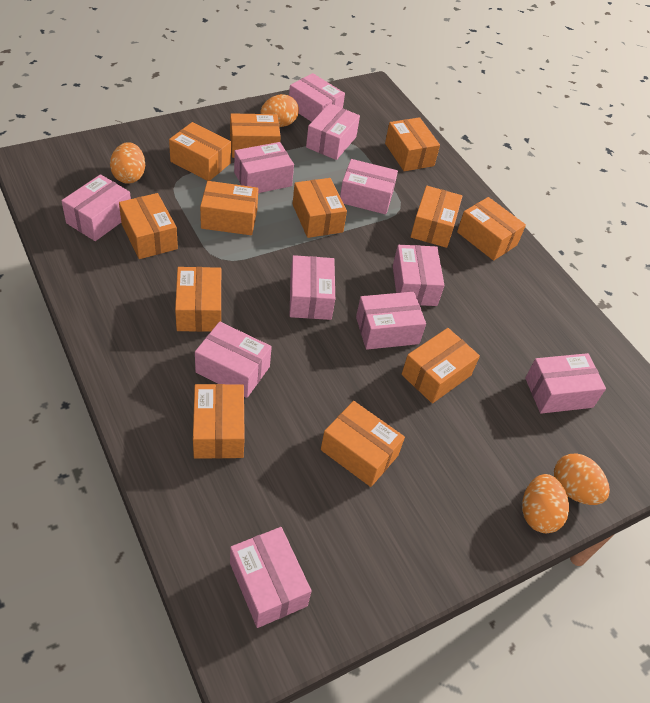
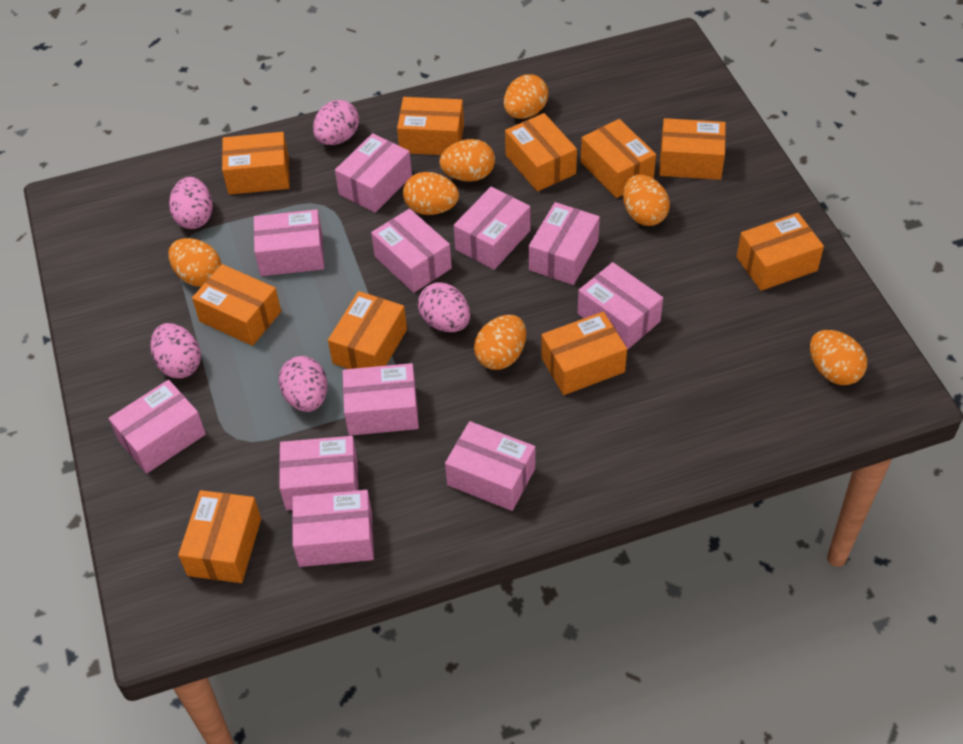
orange box: [119,193,178,259] [169,122,231,181] [175,267,221,332] [193,384,245,459] [200,181,258,235] [230,113,281,158] [293,178,347,238] [321,401,405,487] [385,117,440,171] [401,328,480,404] [411,186,462,248] [457,197,526,261] = 12 -> [178,490,261,583] [192,264,281,346] [222,132,290,195] [328,291,407,369] [397,97,464,155] [505,113,577,192] [541,312,627,395] [581,119,656,198] [659,118,726,180] [737,213,824,291] = 10
orange egg: [110,142,145,184] [260,94,299,127] [522,474,569,533] [554,453,610,505] = 4 -> [168,238,221,287] [403,172,459,215] [439,139,495,182] [474,315,526,370] [504,74,549,119] [623,174,670,226] [810,330,867,385] = 7
pink egg: none = 0 -> [150,323,201,378] [169,177,213,229] [279,356,328,412] [313,100,359,145] [418,282,470,332] = 5

